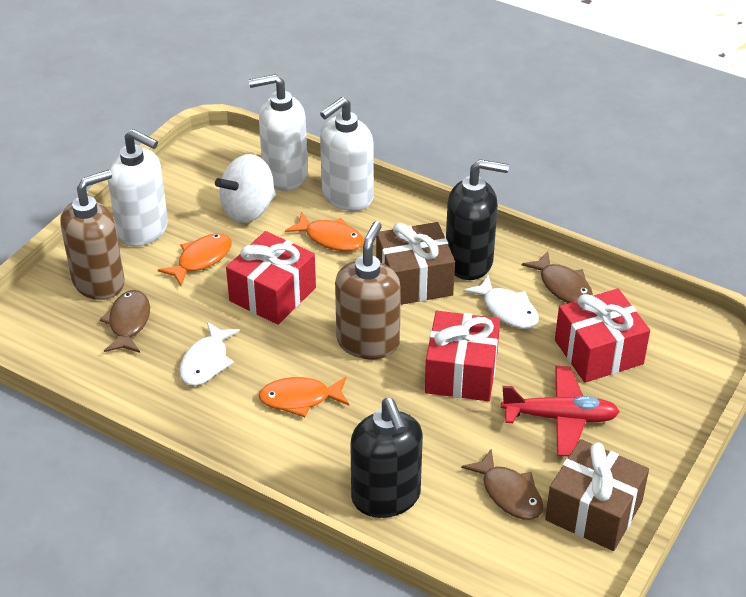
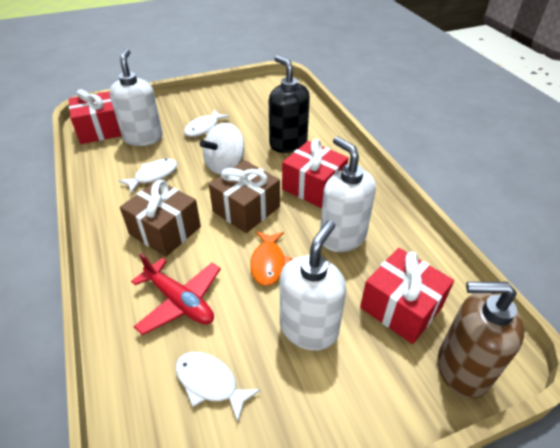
black soap dispenser: [350,398,423,518] [446,159,509,280] = 2 -> [269,55,310,153] = 1
brown fish: [100,290,150,353] [461,448,543,520] [522,251,593,303] = 3 -> none = 0
brown soap dispenser: [60,170,125,300] [335,221,401,359] = 2 -> [438,282,524,398] = 1
orange fish: [158,233,232,286] [258,377,349,417] [285,211,364,251] = 3 -> [250,231,292,286] = 1
white fish: [179,322,240,386] [463,275,539,329] = 2 -> [118,158,178,193] [175,352,261,422] [184,109,230,137] = 3

